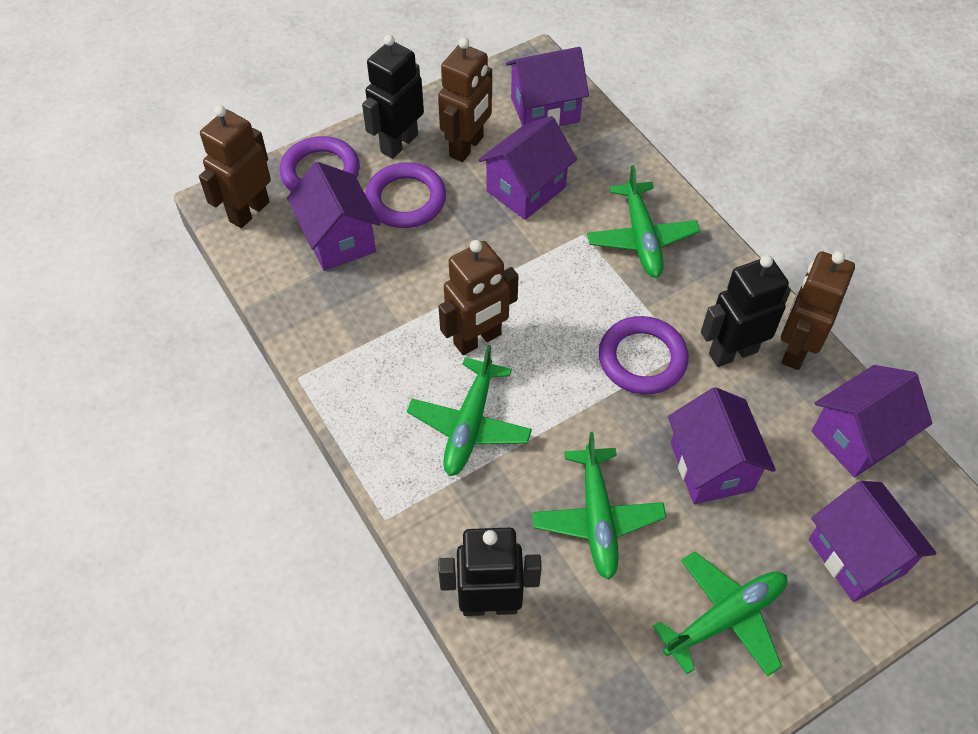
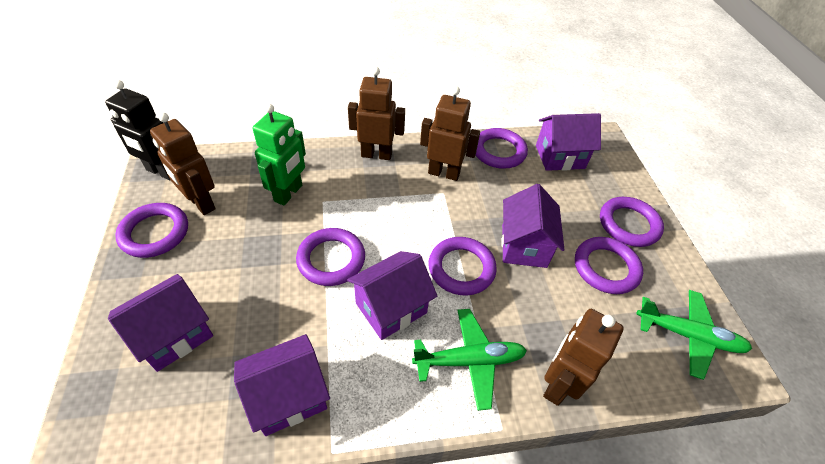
black robot: [362,34,424,159] [438,528,542,616] [701,255,791,367] = 3 -> [105,80,170,180] = 1
green plane: [407,345,532,476] [532,432,666,580] [587,165,700,278] [653,552,787,676] = 4 -> [412,309,527,411] [636,290,752,380] = 2
green robot: none = 0 -> [253,104,306,206] = 1
purple house: [287,162,381,271] [478,116,577,220] [506,47,589,126] [668,387,776,504] [809,481,937,602] [811,365,933,478] = 6 -> [108,274,213,372] [234,334,330,436] [347,251,437,340] [501,184,565,268] [536,113,601,171] = 5
purple ring: [280,136,360,192] [365,163,446,228] [599,316,689,394] = 3 -> [115,203,188,258] [296,228,365,286] [429,237,497,296] [476,128,528,169] [575,237,643,294] [600,197,664,247] = 6

